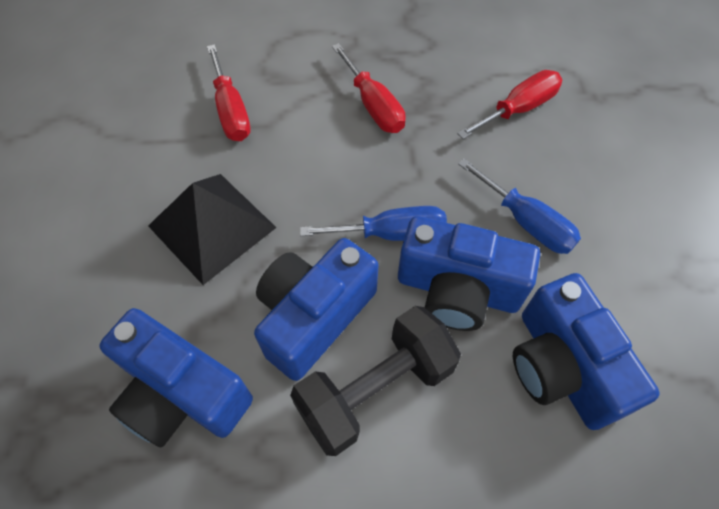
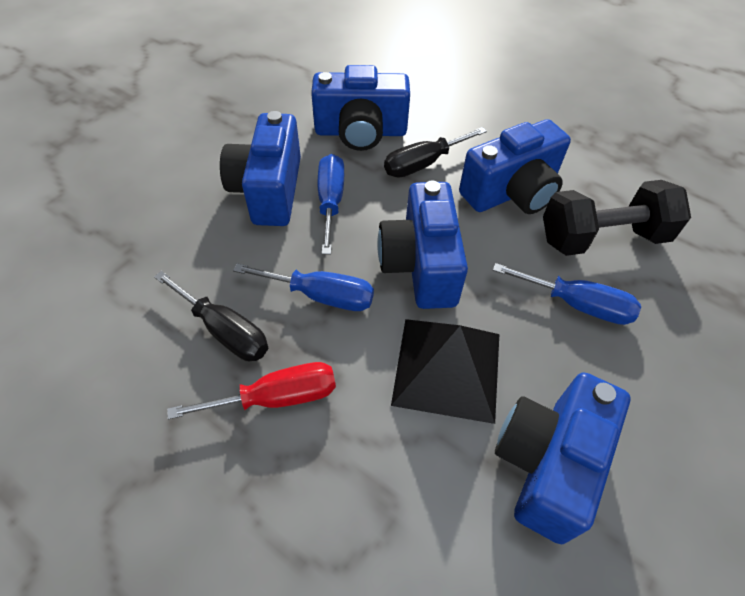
black screwdriver: none = 0 -> [154,271,268,362] [384,127,487,178] = 2
blue camera: [99,308,253,448] [254,238,378,381] [398,216,540,331] [513,273,660,430] = 4 -> [220,111,301,226] [311,65,410,151] [377,180,468,309] [459,119,571,214] [495,372,631,544] = 5
blue screwdriver: [300,206,447,241] [458,158,581,254] = 2 -> [233,263,374,311] [318,154,344,255] [493,263,641,325] = 3
red screwdriver: [207,44,251,141] [332,43,406,133] [457,70,562,139] = 3 -> [167,362,336,419] = 1

